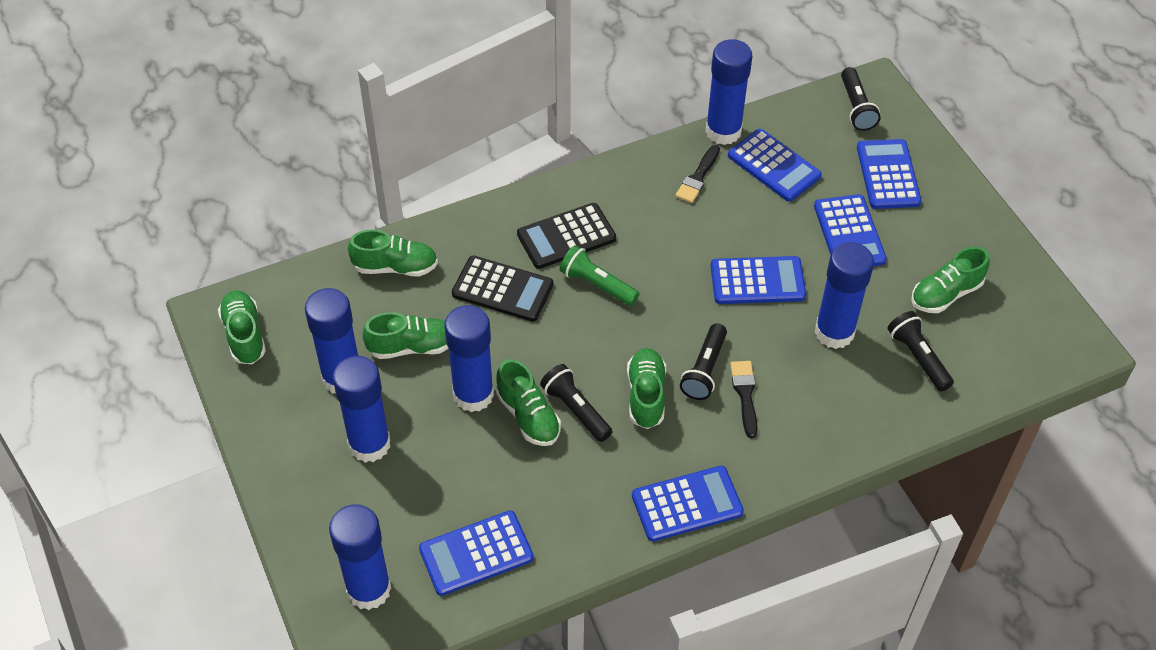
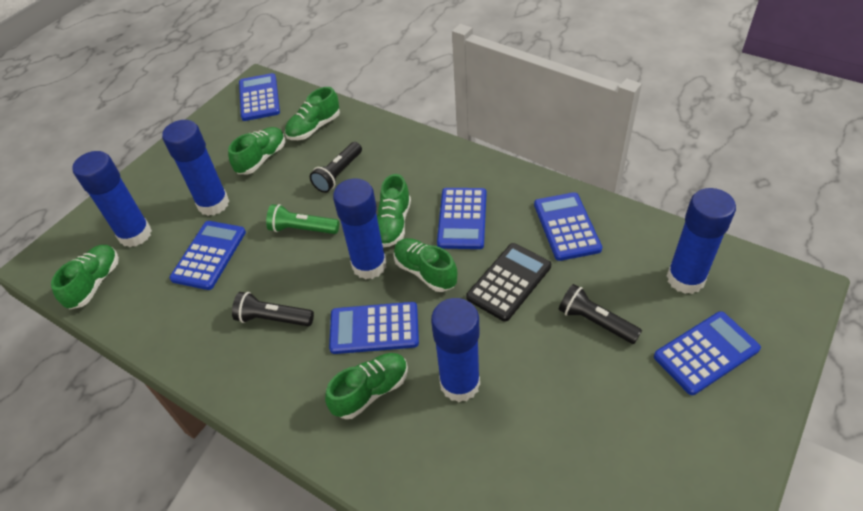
black brush: [675,145,720,203] [730,361,758,438] = 2 -> none = 0
black calculator: [452,255,553,322] [517,203,616,269] = 2 -> [466,243,551,322] = 1
black flashlight: [540,364,612,442] [680,323,727,400] [841,67,881,131] [888,311,954,391] = 4 -> [232,292,314,326] [310,142,362,193] [559,284,642,344] = 3
blue glue stick: [305,288,358,394] [329,504,391,610] [333,356,390,463] [444,305,494,412] [705,39,752,145] [815,242,874,349] = 6 -> [72,151,152,247] [162,120,229,216] [333,178,387,280] [431,298,480,402] [667,188,736,294] = 5

